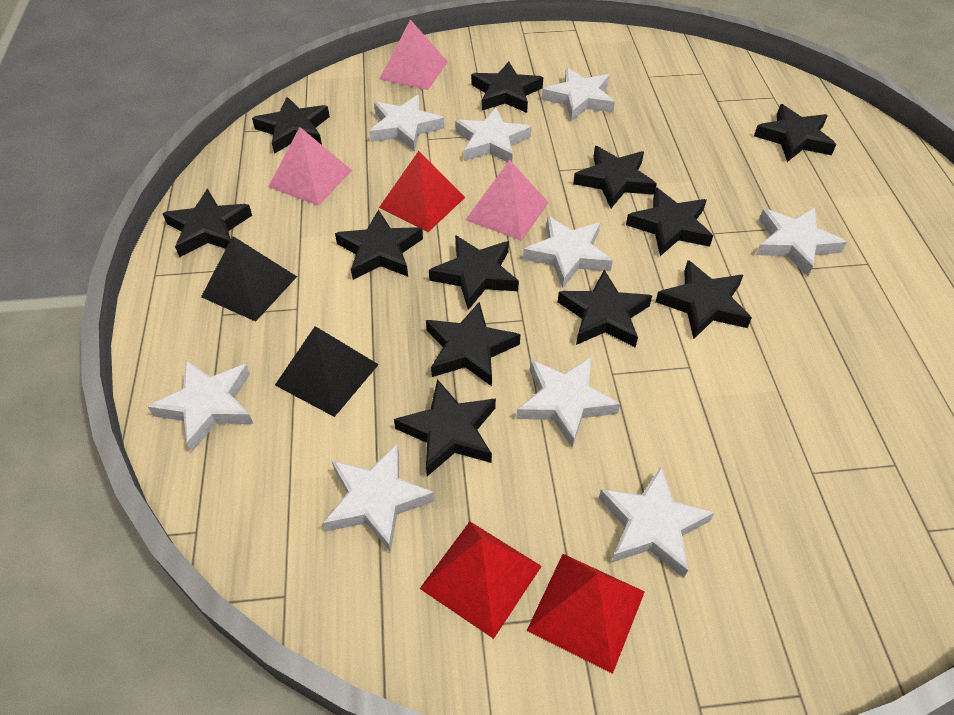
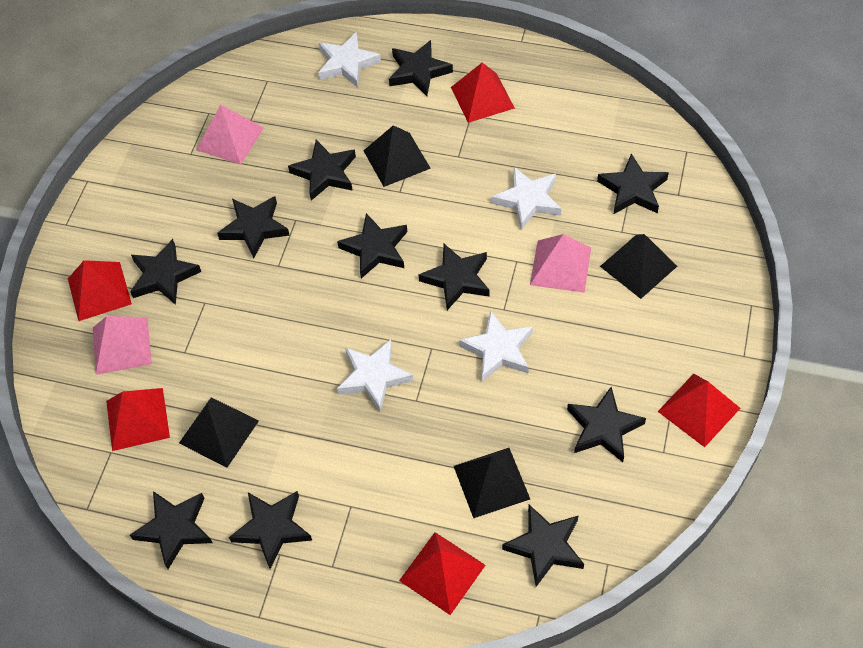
black pyramid: [201,236,297,322] [275,326,379,417] = 2 -> [179,397,259,468] [363,125,431,187] [454,448,530,519] [600,234,677,299] = 4
black star: [162,189,252,257] [252,97,330,154] [335,209,423,280] [394,379,496,476] [426,302,520,386] [429,235,519,310] [471,61,543,113] [558,270,652,348] [573,146,657,208] [626,187,713,256] [656,260,752,339] [754,104,836,162] = 12 -> [130,239,201,305] [130,491,213,569] [217,196,290,258] [229,491,312,569] [288,140,356,201] [337,213,407,279] [389,40,453,96] [418,244,490,310] [502,505,584,587] [567,387,646,462] [597,153,669,214] = 11
red pyramid: [379,151,465,232] [420,522,542,639] [527,554,645,674] = 3 -> [68,260,132,321] [106,388,170,451] [399,532,486,615] [451,63,515,123] [657,374,740,447] = 5
white star: [148,360,253,452] [323,444,435,552] [369,95,444,152] [455,108,532,162] [516,357,620,448] [523,216,613,288] [542,67,615,121] [599,467,715,578] [756,208,847,276] = 9 -> [318,32,381,88] [337,340,413,411] [459,310,533,382] [492,166,561,229] = 4

